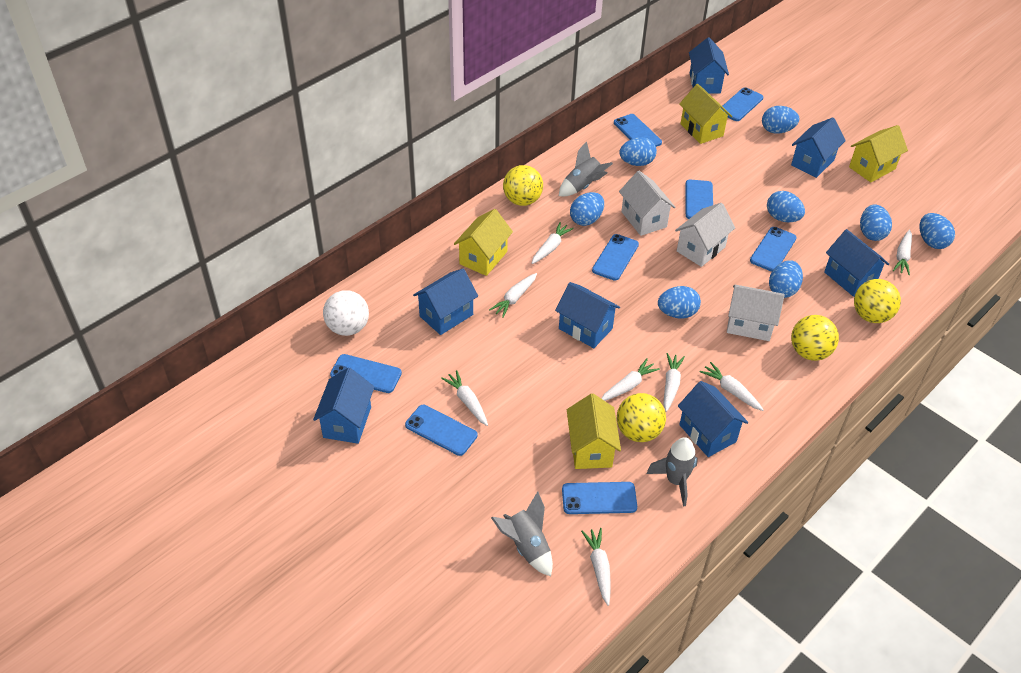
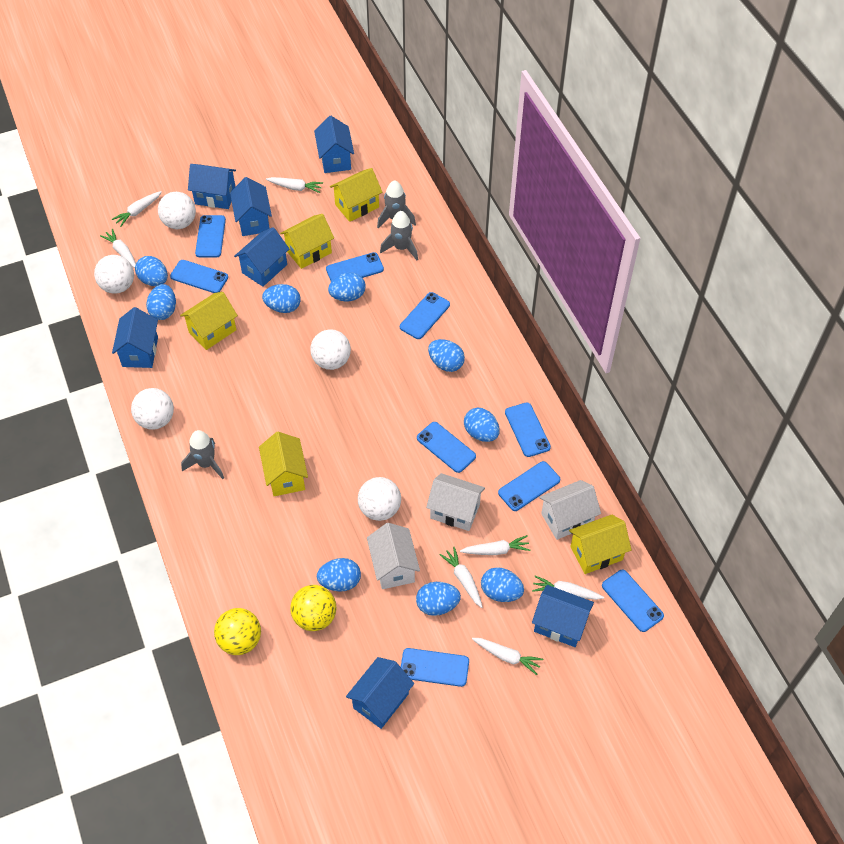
blue egg: [570,192,604,226] [619,137,657,166] [658,286,701,319] [762,106,799,134] [767,191,805,222] [769,260,803,298] [860,205,892,241] [920,213,955,249] = 8 -> [135,256,168,286] [146,284,176,320] [262,284,301,313] [317,558,361,592] [328,273,366,301] [416,582,461,616] [428,339,465,372] [464,408,500,442] [481,567,524,602] = 9
blue phone: [330,354,402,393] [405,405,477,456] [562,482,637,514] [592,234,639,281] [614,114,662,147] [685,180,713,219] [722,87,764,121] [750,227,797,272] = 8 -> [170,260,228,293] [195,215,226,258] [326,252,384,282] [400,292,450,339] [401,648,469,687] [417,422,476,473] [498,461,560,511] [505,402,551,457] [602,570,664,632] = 9
white ball: [323,290,369,336] = 1 -> [94,255,134,294] [131,388,174,430] [158,192,196,229] [310,329,351,370] [358,477,401,521] = 5
white carrot: [441,370,488,426] [489,273,537,318] [532,222,574,264] [581,528,611,606] [601,359,660,401] [663,353,685,412] [699,362,764,411] [893,230,912,275] = 8 -> [100,229,136,268] [112,191,162,227] [266,177,323,193] [439,547,482,608] [460,535,531,555] [472,638,543,675] [532,576,604,600] = 7
yellow ball: [503,165,543,206] [617,393,666,442] [791,315,839,361] [854,279,901,323] = 4 -> [214,608,261,655] [290,585,336,631] = 2
yellow house: [454,209,513,276] [567,394,621,469] [679,84,732,144] [849,125,908,183] = 4 -> [180,292,238,350] [259,432,308,496] [280,214,334,269] [330,168,382,222] [569,514,631,574] = 5

